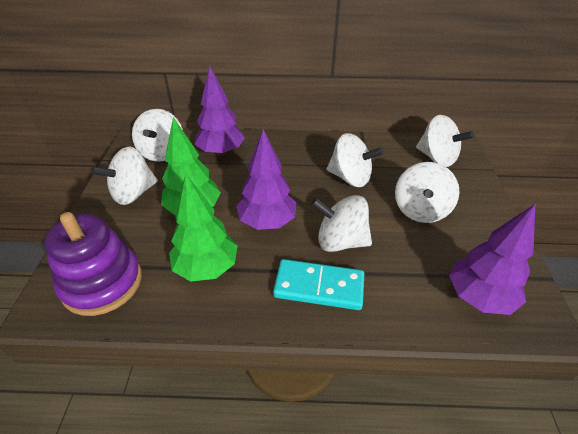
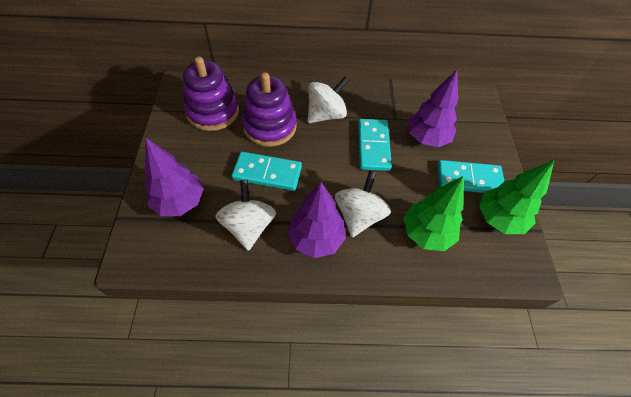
purple stacking toy: [44,212,142,316] = 1 -> [183,57,239,131] [242,72,297,147] = 2
turquoise domino: [273,259,364,310] = 1 -> [232,152,302,191] [358,119,392,171] [437,160,504,193] = 3
white spinning top: [91,147,158,205] [132,109,183,162] [311,195,372,252] [327,133,384,187] [395,162,460,223] [416,115,474,167] = 6 -> [215,180,276,251] [308,76,349,123] [335,171,391,237] = 3

